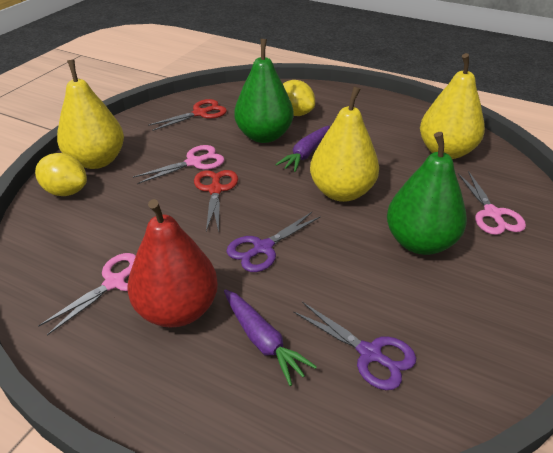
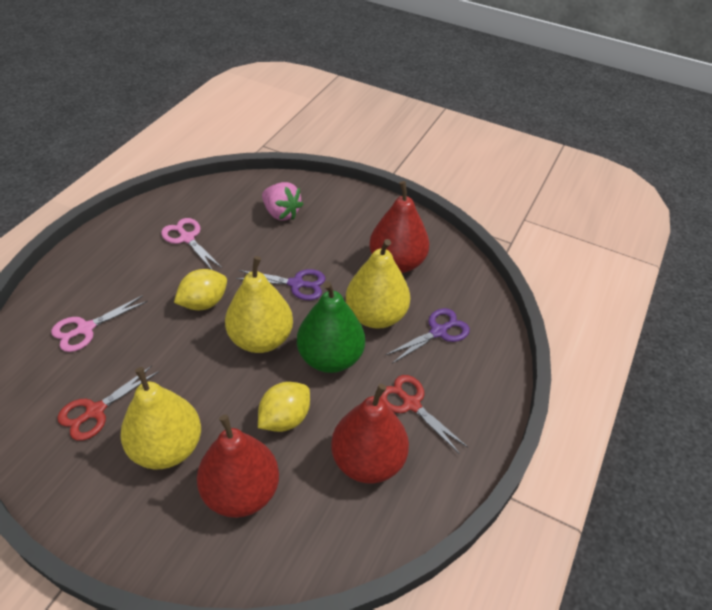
green pear: [234,39,294,143] [387,132,467,255] = 2 -> [297,281,365,373] = 1
pink scissors: [38,253,136,335] [133,145,224,184] [458,171,526,235] = 3 -> [51,295,148,352] [161,218,222,270] = 2
pink strawberry: none = 0 -> [262,182,303,221] = 1
purple carrot: [224,289,317,386] [275,126,330,172] = 2 -> none = 0
red pear: [127,199,218,328] = 1 -> [197,414,279,518] [331,384,409,484] [369,181,429,273] = 3

